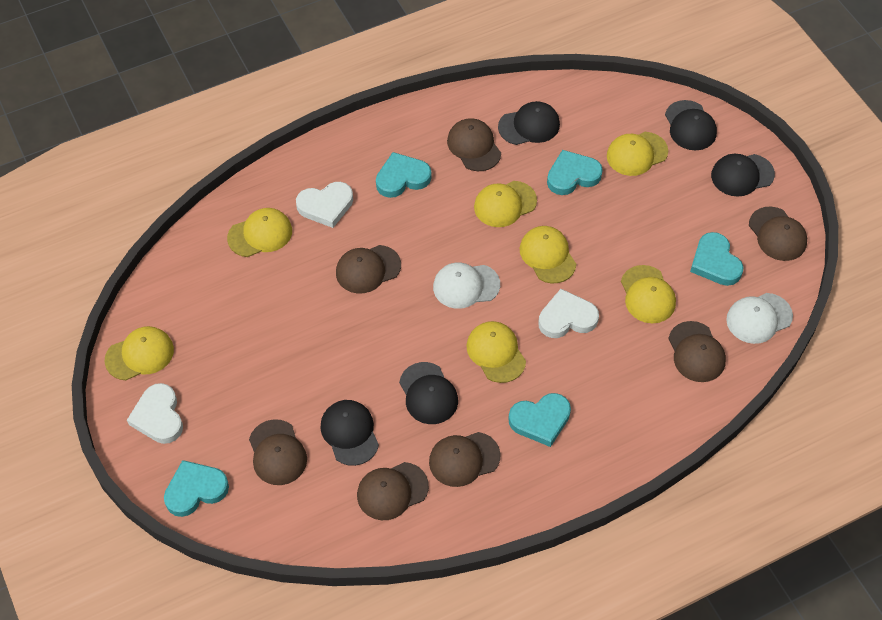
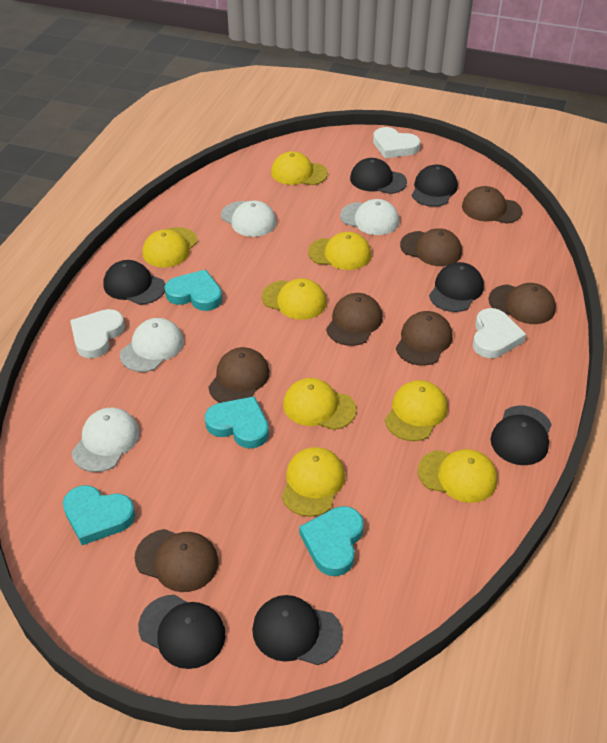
black cap: [320,400,379,466] [399,362,458,424] [498,101,560,145] [665,100,717,150] [711,154,775,197] = 5 -> [104,260,166,305] [138,595,226,669] [252,595,343,665] [350,158,407,194] [412,164,458,207] [429,262,484,312] [491,406,552,465] = 7
turquoise heart: [164,460,229,517] [376,152,431,198] [508,393,571,447] [547,150,603,195] [690,232,744,286] = 5 -> [63,485,135,545] [165,270,222,311] [205,396,269,449] [299,506,363,576] = 4
white cap: [433,263,500,309] [726,293,793,344] = 2 -> [72,408,140,472] [120,318,184,372] [221,201,277,237] [340,199,399,235] = 4
yellow cap: [105,326,174,380] [227,208,292,257] [466,321,526,383] [474,181,537,227] [520,226,576,283] [607,132,668,176] [621,265,676,323] = 7 -> [143,227,198,268] [262,278,326,320] [271,151,328,185] [282,447,345,517] [283,378,356,430] [308,232,371,270] [385,380,447,441] [418,449,497,503] = 8

